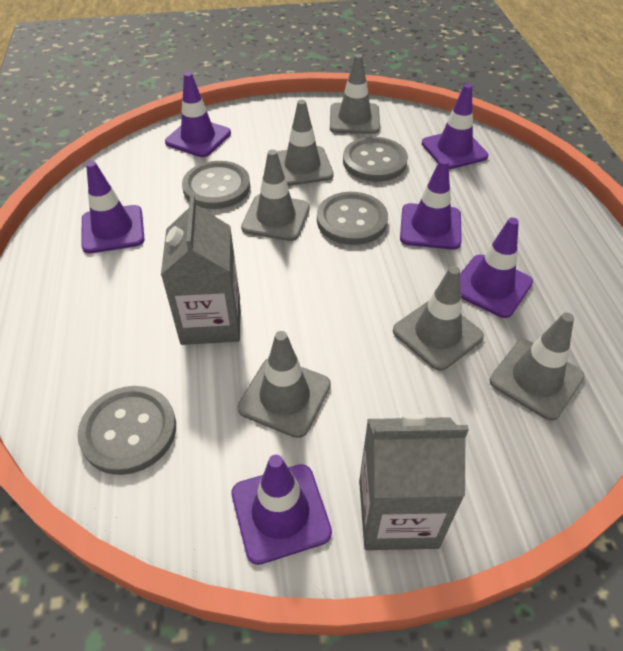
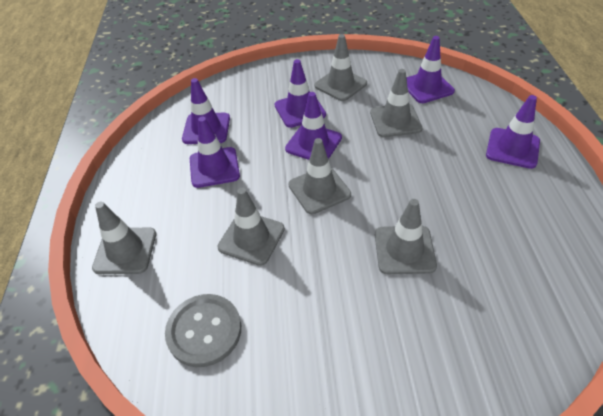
grey button: [77,386,176,475] [182,161,250,209] [317,192,388,245] [343,137,408,182] = 4 -> [165,294,241,367] = 1
grey carton: [161,195,240,345] [359,413,469,550] = 2 -> none = 0

